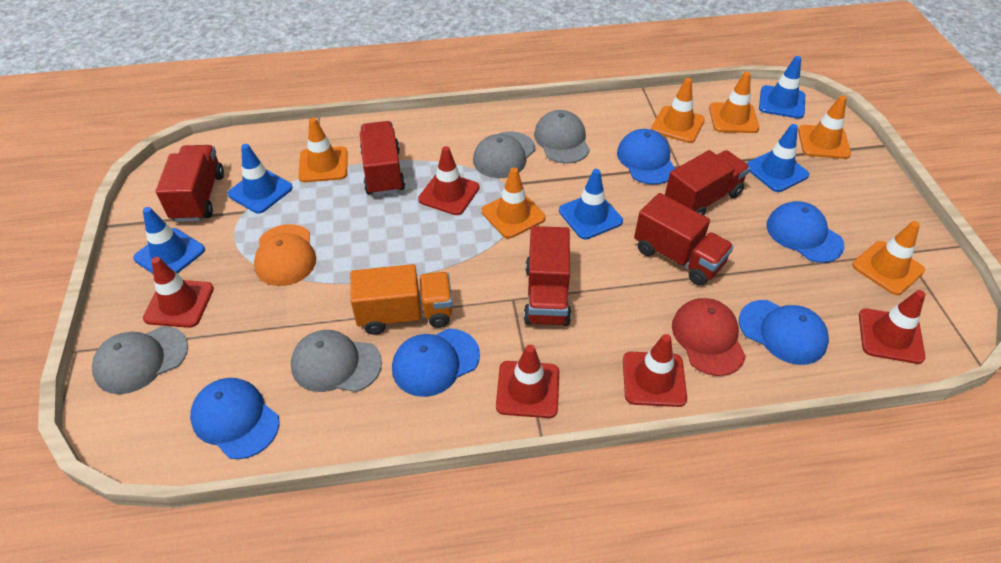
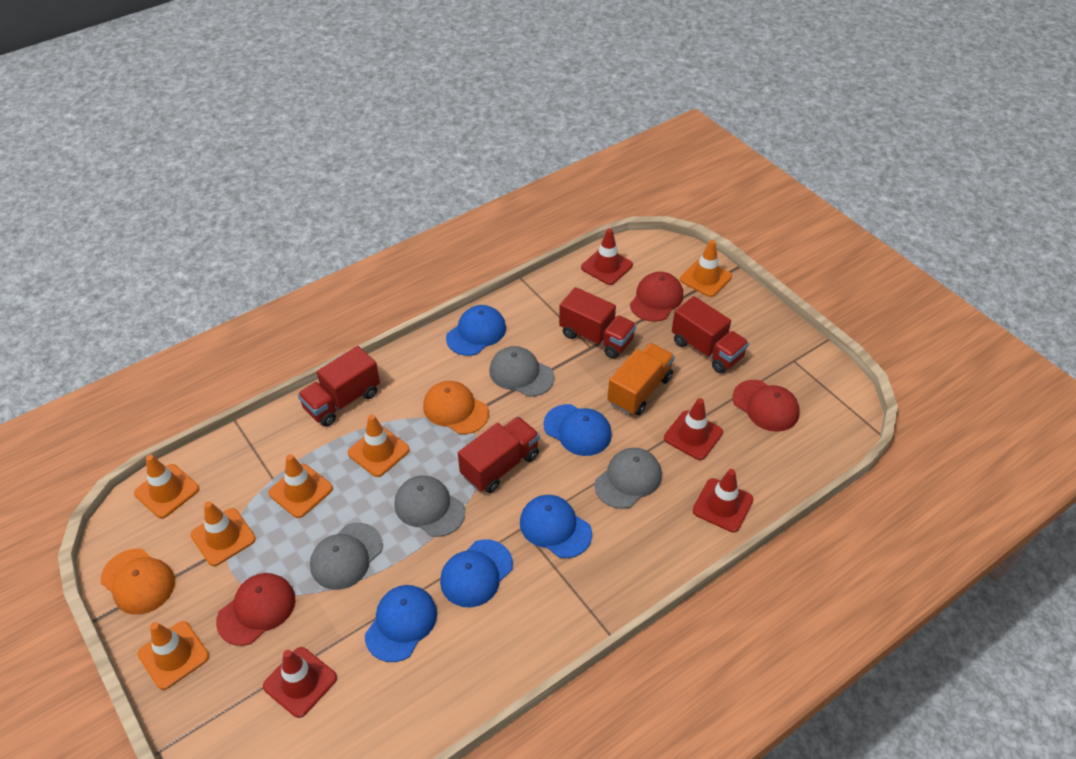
blue traffic cone: [133,207,205,274] [228,144,293,213] [559,169,623,239] [747,124,809,192] [759,56,805,119] = 5 -> none = 0
orange cap: [254,224,316,286] = 1 -> [101,548,175,615] [423,381,489,434] = 2
red cap: [672,298,746,376] = 1 -> [216,573,295,646] [630,272,683,322] [732,380,800,432] = 3
red traffic cone: [143,257,214,328] [418,146,479,215] [496,345,559,418] [623,334,687,407] [859,290,925,364] = 5 -> [263,647,337,718] [581,228,633,285] [664,398,723,460] [692,469,754,532] = 4
red truck: [156,145,224,222] [360,121,405,196] [524,226,571,326] [634,193,734,286] [665,150,750,216] = 5 -> [297,346,380,427] [458,417,540,493] [559,287,636,359] [672,296,749,373] = 4

